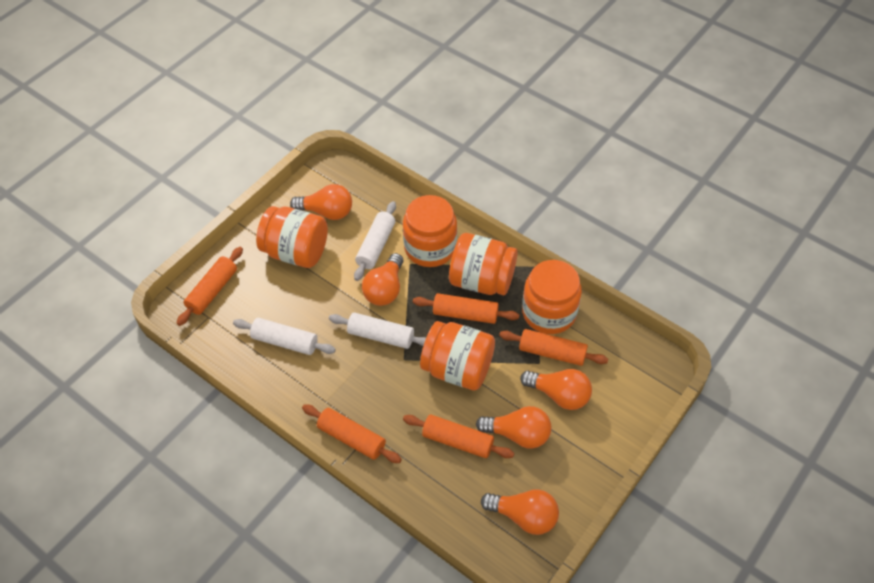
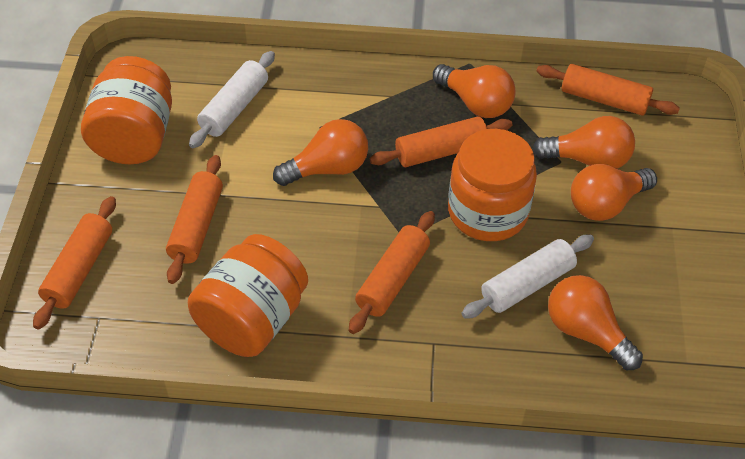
orange jar: [256,206,328,268] [403,195,457,267] [420,321,495,391] [449,233,518,295] [522,260,582,334] = 5 -> [81,56,172,164] [188,234,308,357] [448,129,537,241] = 3
white rolling pin: [233,318,336,355] [329,312,426,349] [354,201,396,281] = 3 -> [189,51,275,148] [462,235,594,319] = 2

